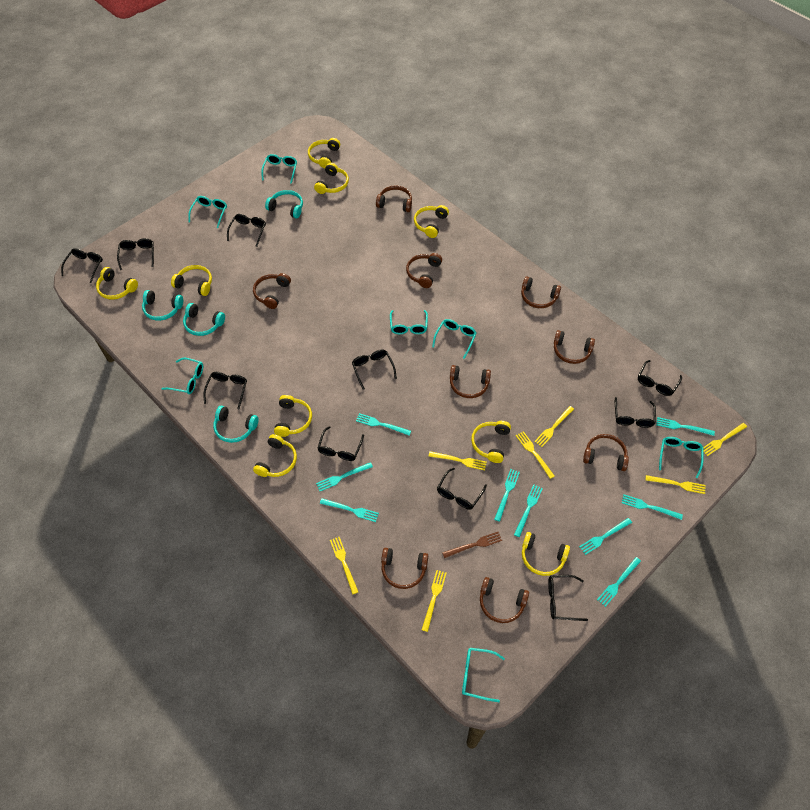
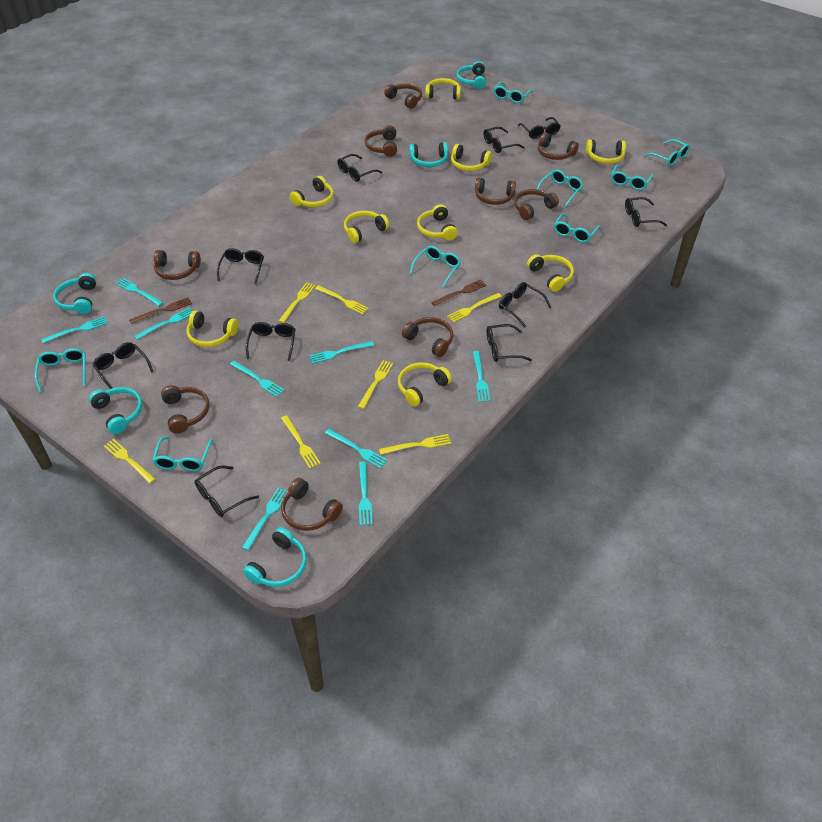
brown fork: [442,532,502,558] = 1 -> [129,297,192,324] [431,279,486,306] = 2
turquoise glasses: [162,358,203,394] [188,196,227,228] [261,154,297,184] [390,310,428,334] [432,319,477,359] [462,648,505,702] [659,437,704,478] = 7 -> [35,348,86,392] [152,436,213,471] [409,246,461,287] [494,82,532,103] [537,170,583,206] [554,214,600,243] [611,165,654,190] [644,139,690,166] = 8
turquoise headphones: [142,290,183,321] [183,303,225,336] [213,406,258,443] [265,190,303,219] = 4 -> [53,273,96,314] [89,387,142,434] [243,527,307,587] [409,142,448,167] [456,61,486,89] = 5

